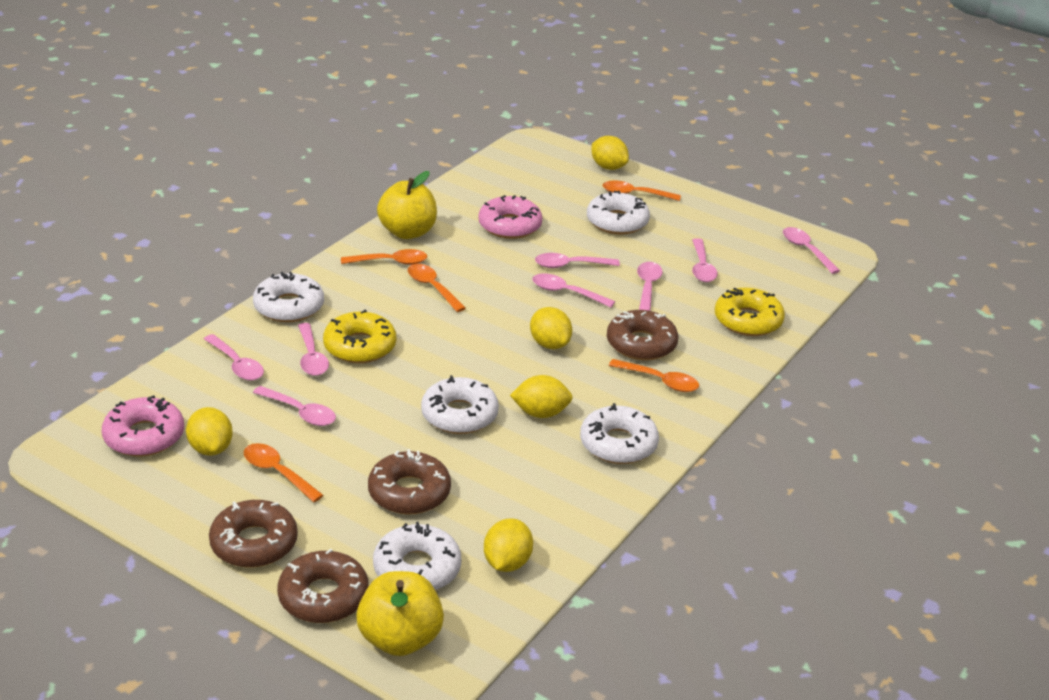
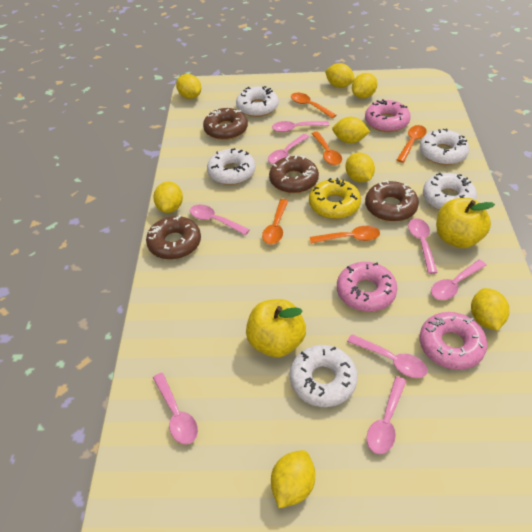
pink donut: [102,395,184,457] [478,195,543,239] = 2 -> [337,262,397,312] [365,99,411,132] [419,312,487,370] = 3
yellow donut: [323,310,396,363] [715,287,785,336] = 2 -> [309,178,361,219] = 1
yellow lemon: [186,407,233,456] [484,518,533,572] [510,375,573,418] [530,307,572,349] [592,136,629,170] = 5 -> [153,181,183,213] [176,74,201,99] [271,450,315,508] [325,63,355,88] [332,117,370,143] [345,152,375,183] [352,73,377,99] [471,288,509,331] = 8

